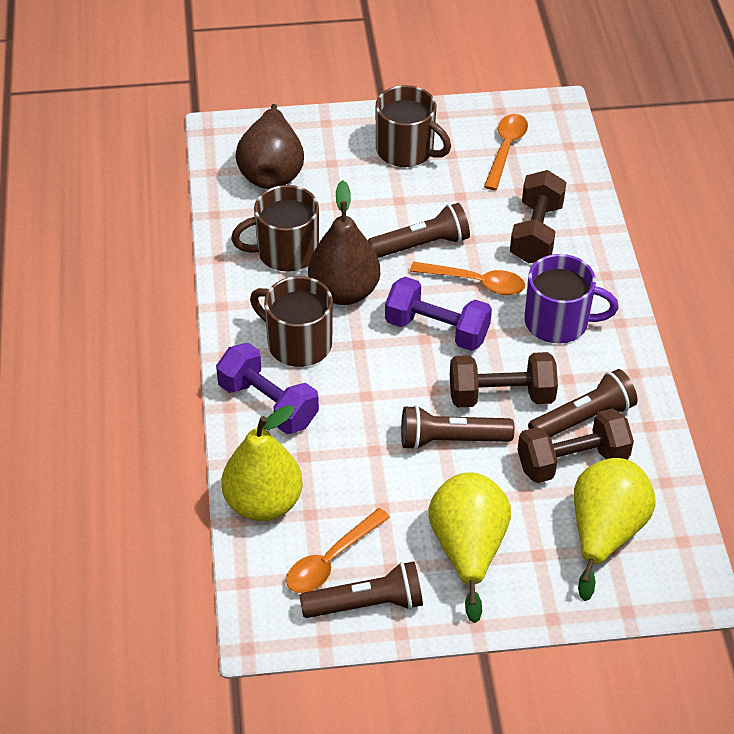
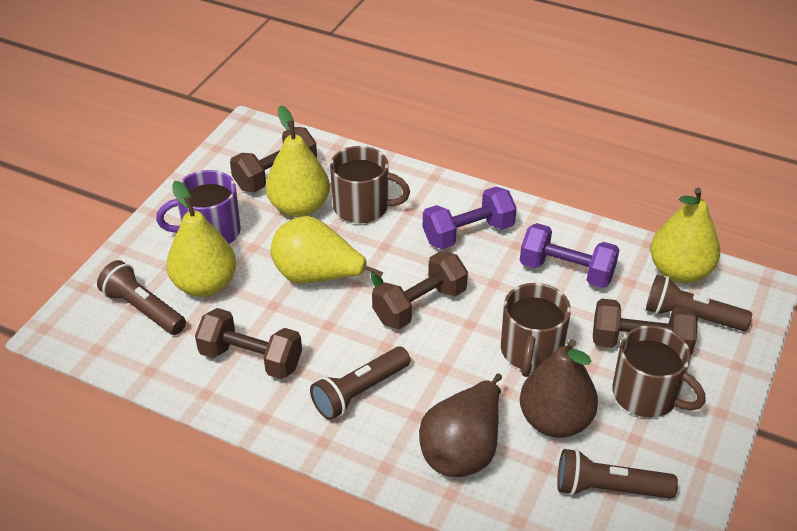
brown dumbbell: [450,352,558,407] [510,170,566,263] [517,408,634,483] = 3 -> [195,308,302,379] [230,127,317,192] [372,251,468,329] [593,299,698,355] = 4
orange spoon: [286,508,390,593] [410,261,525,295] [484,114,528,190] = 3 -> none = 0
yellow pear: [221,405,303,521] [428,472,511,623] [574,458,656,601] = 3 -> [166,181,236,297] [266,105,330,217] [270,216,384,287] [650,188,720,283] = 4

